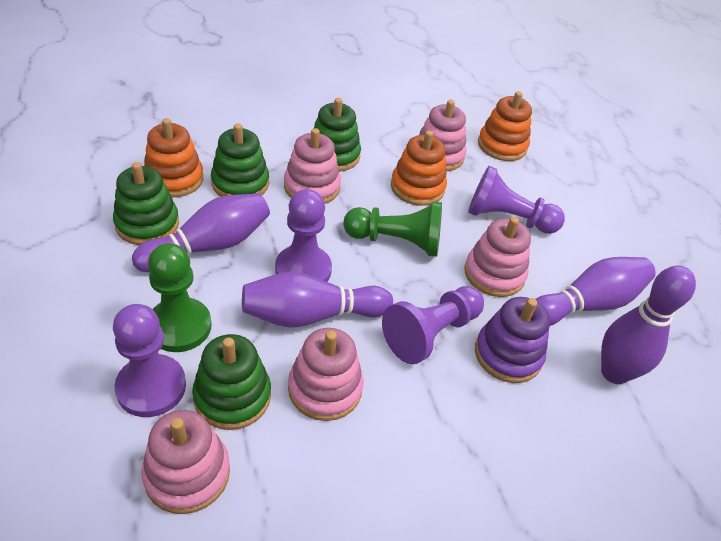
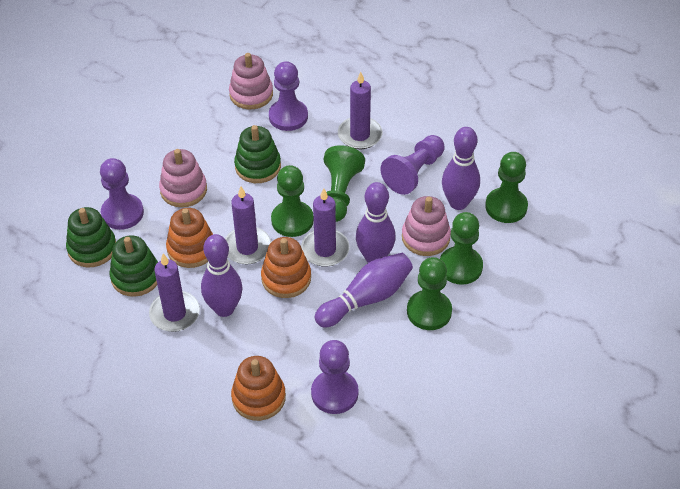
green pawn: [148,243,211,352] [344,202,442,257] = 2 -> [271,165,314,237] [324,145,365,222] [407,257,452,330] [440,212,483,285] [485,152,528,223] = 5
green stacking toy: [113,162,179,245] [192,334,271,430] [211,123,269,197] [313,98,361,172] = 4 -> [66,207,116,267] [110,235,158,297] [234,125,281,183] = 3
pink stacking toy: [142,410,230,514] [284,128,341,204] [288,328,364,421] [419,100,466,171] [464,217,531,297] = 5 -> [159,149,207,207] [229,53,273,109] [402,196,451,256] = 3
purple candle: none = 0 -> [149,254,200,332] [225,187,271,264] [301,188,350,267] [338,72,382,149] = 4
purple stacking toy: [475,297,550,383] = 1 -> none = 0

